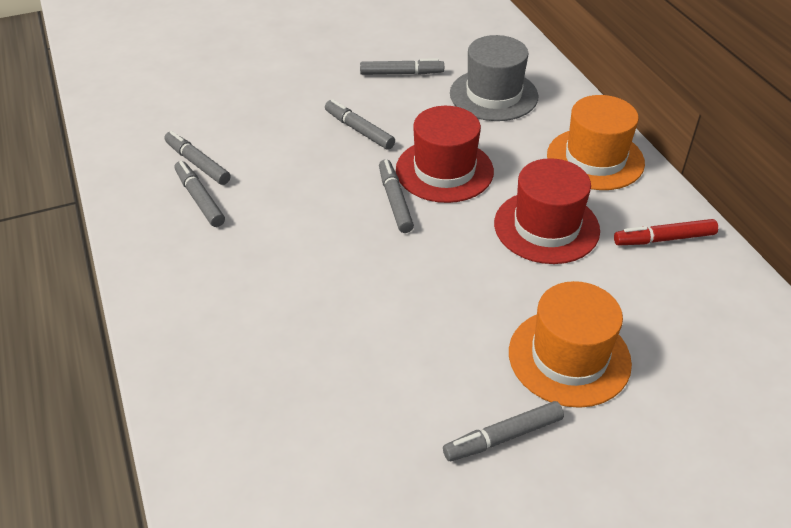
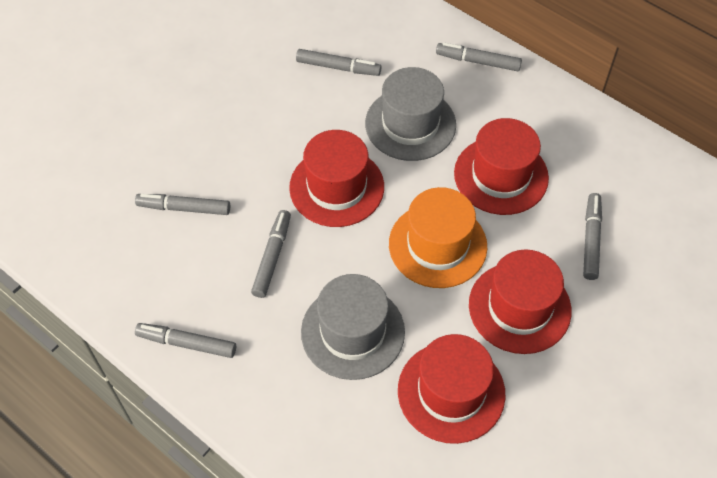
grey hat: [450,35,538,121] = 1 -> [301,274,405,380] [365,67,456,161] = 2
orange hat: [509,281,632,408] [547,95,645,190] = 2 -> [389,187,487,288] = 1
red hat: [396,106,494,203] [494,158,600,264] = 2 -> [289,130,384,227] [398,334,506,444] [454,118,549,215] [469,249,572,354] = 4
red marker: [614,219,718,246] = 1 -> none = 0

